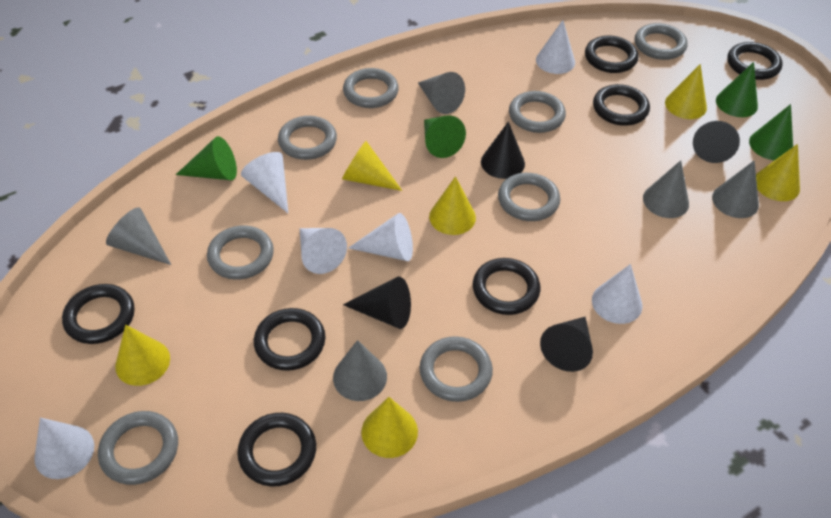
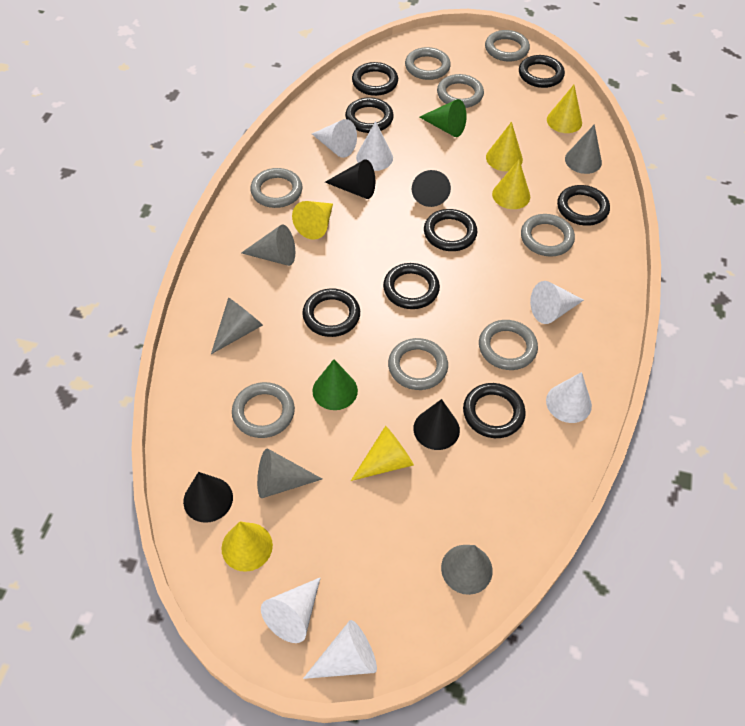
black ring: [62,284,135,344] [237,413,316,487] [254,308,326,371] [473,258,540,315] [585,35,639,73] [593,84,650,126] [727,42,783,80] = 7 -> [302,289,360,337] [345,97,394,133] [352,62,398,96] [383,263,440,309] [424,209,477,251] [463,383,526,438] [519,55,565,88] [557,185,610,226] = 8
green cone: [176,136,237,180] [424,115,466,158] [716,62,758,117] [749,104,793,160] = 4 -> [312,359,358,410] [419,99,466,137] = 2

